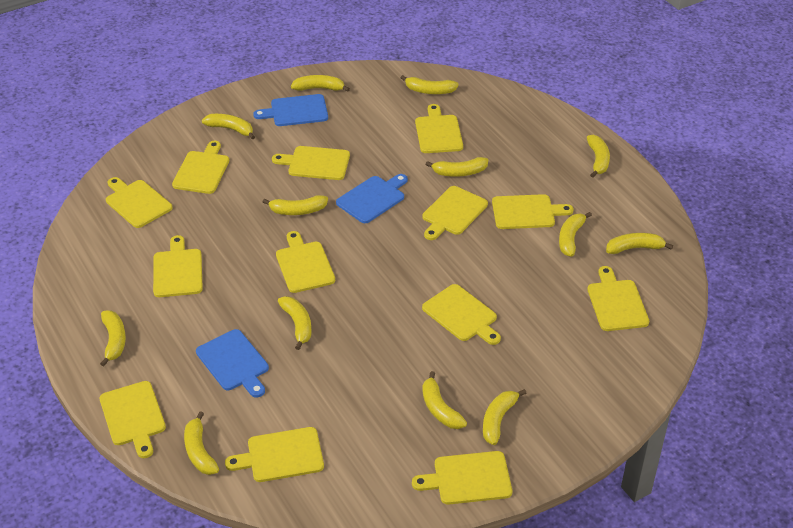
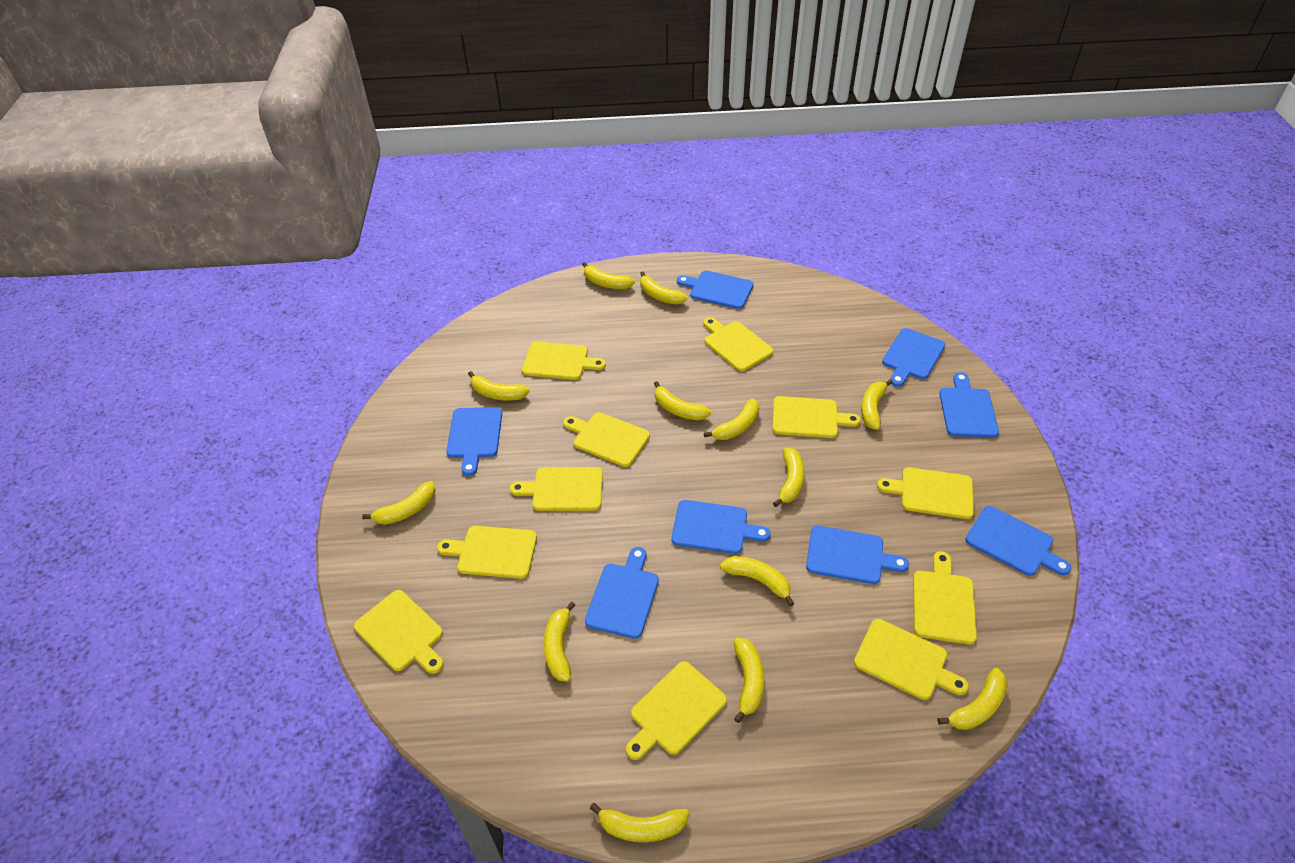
blue cutting board: [196,329,269,398] [253,94,328,126] [336,174,408,223] = 3 -> [446,407,502,476] [585,547,659,639] [671,500,771,554] [677,271,754,309] [806,526,909,584] [882,328,945,387] [939,372,999,438] [965,506,1072,576] = 8
yellow cutting board: [99,381,166,458] [106,177,173,228] [153,235,203,297] [172,141,229,194] [225,427,324,482] [272,146,350,180] [276,231,335,293] [412,451,512,505] [415,104,463,153] [422,284,501,345] [423,186,488,240] [492,194,573,229] [587,266,649,331] = 13 -> [354,590,444,674] [437,526,537,579] [510,467,603,511] [522,342,606,380] [563,412,650,467] [626,661,727,760] [703,317,774,371] [773,396,861,438] [854,619,969,700] [877,467,974,519] [913,551,977,645] = 11

